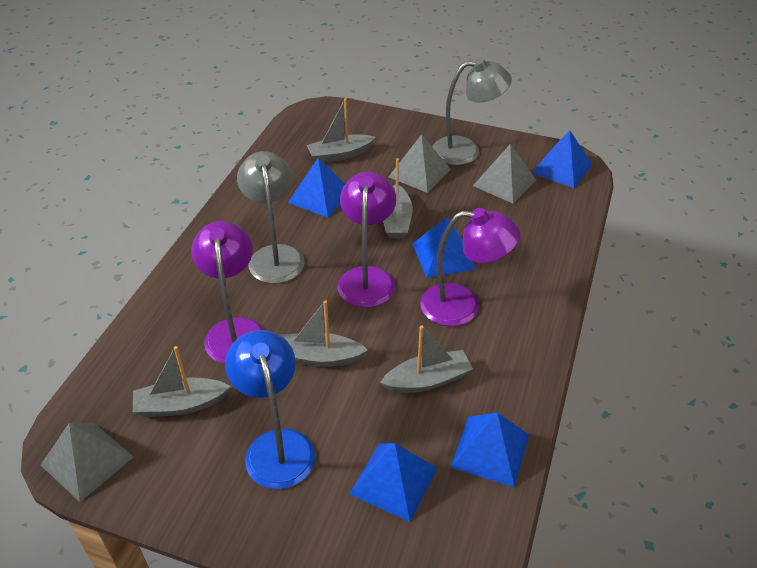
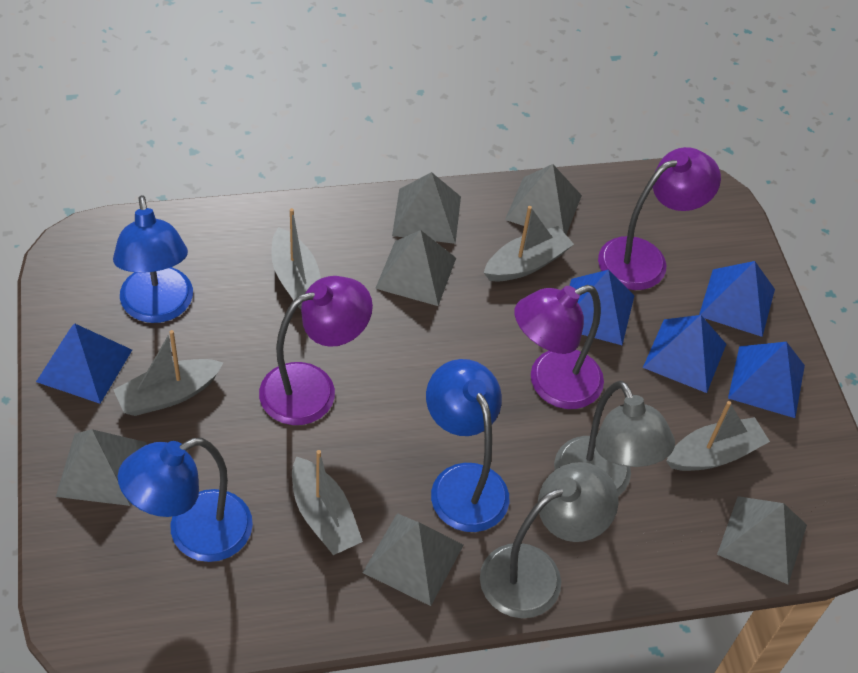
blue lamp: [225,330,316,489] = 1 -> [113,195,193,323] [118,438,253,562] [426,359,510,532] = 3
grey pyramid: [41,423,134,502] [389,134,451,193] [473,144,536,203] = 3 -> [56,429,147,506] [363,513,464,606] [375,230,456,306] [392,172,461,244] [505,164,582,234] [717,496,807,584] = 6

